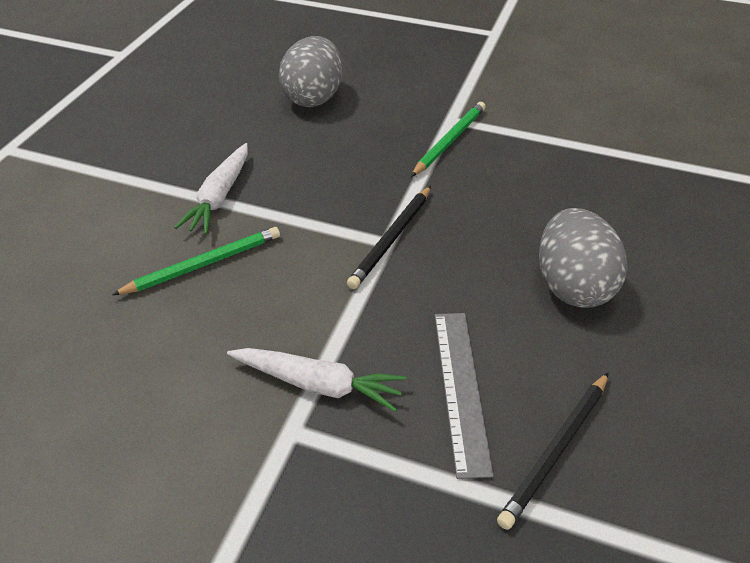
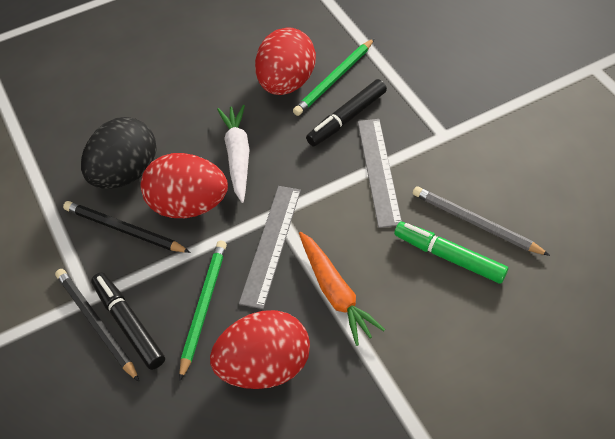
black egg: none = 0 -> [81,117,157,189] = 1
black marker: none = 0 -> [91,273,165,370] [306,79,387,147] = 2
green marker: none = 0 -> [394,222,508,284] = 1
grey egg: [279,36,342,107] [539,208,627,308] = 2 -> none = 0
grey pencil: none = 0 -> [413,186,550,256] = 1
grey ruler: [435,313,494,479] = 1 -> [239,186,301,309] [358,119,402,228] = 2
orange carrot: none = 0 -> [299,232,385,346] = 1
red egg: none = 0 -> [141,153,228,218] [210,310,310,389] [255,27,316,95] = 3
white carrot: [174,143,248,234] [227,348,407,412] = 2 -> [217,105,249,203] = 1

